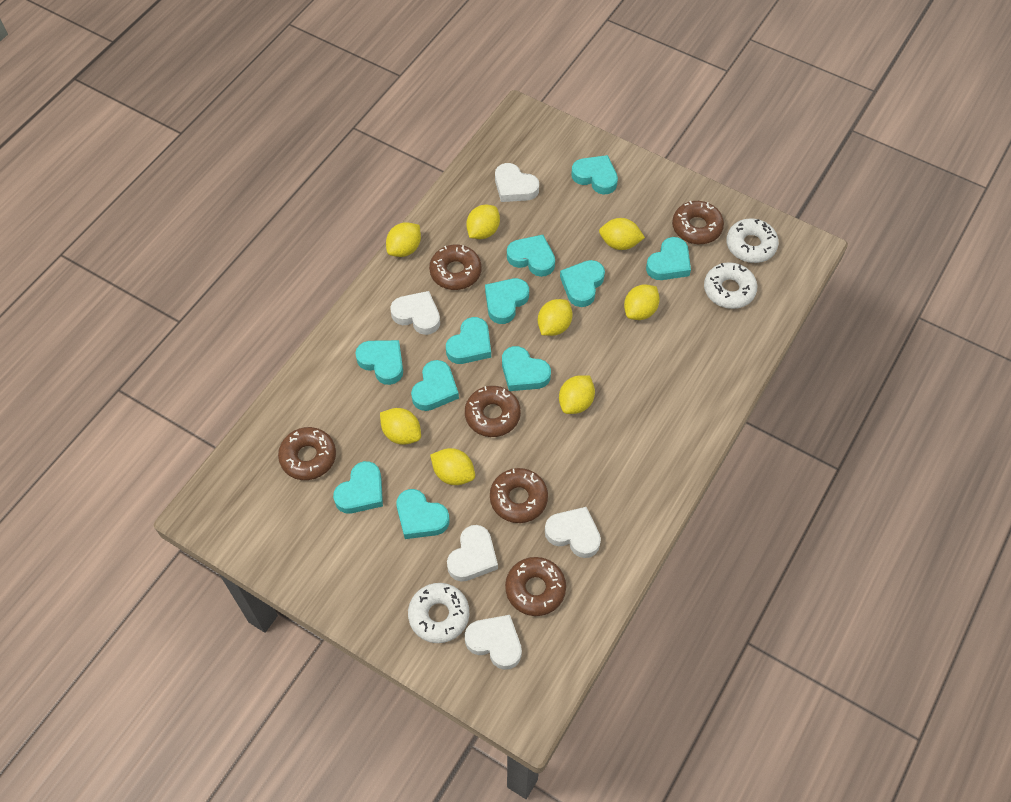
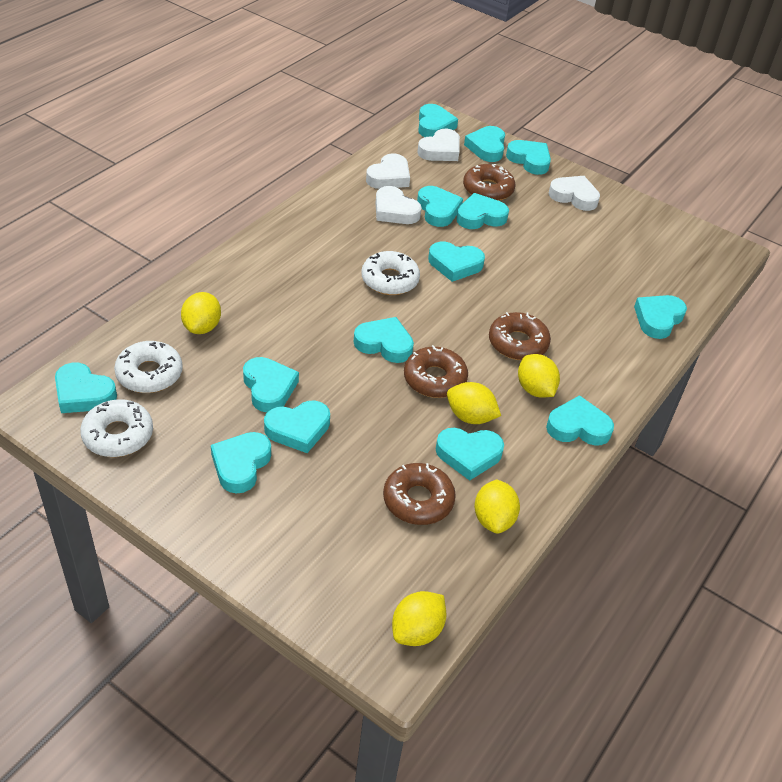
brown donut: [278,427,336,480] [429,245,482,290] [465,386,521,437] [490,468,548,523] [505,557,566,616] [672,201,724,244] = 6 -> [383,463,456,525] [404,345,468,398] [463,164,515,201] [489,312,551,360] = 4
turquoise heart: [333,461,383,513] [355,340,403,385] [396,489,449,539] [411,360,459,411] [446,317,491,364] [485,278,529,324] [502,346,551,391] [507,235,555,277] [560,260,605,307] [571,155,618,194] [646,237,691,280] = 11 -> [55,363,117,413] [211,432,271,493] [243,357,299,413] [264,401,330,453] [354,317,414,363] [417,186,463,227] [418,104,458,137] [428,242,485,282] [436,428,504,481] [456,193,509,229] [464,126,505,162] [506,140,551,175] [546,395,614,446] [634,295,687,339] = 14
white heart: [390,291,440,335] [447,525,498,582] [465,615,522,670] [495,163,539,202] [545,507,601,558] = 5 -> [366,153,410,189] [375,186,422,224] [417,129,460,161] [548,176,600,211] = 4
yellow lemon: [380,408,421,445] [386,222,421,257] [430,448,475,485] [466,205,500,239] [538,299,573,336] [559,375,595,414] [599,218,645,250] [624,284,660,320] = 8 -> [181,292,221,334] [392,591,447,646] [447,382,501,424] [474,480,520,534] [518,354,560,398] = 5

